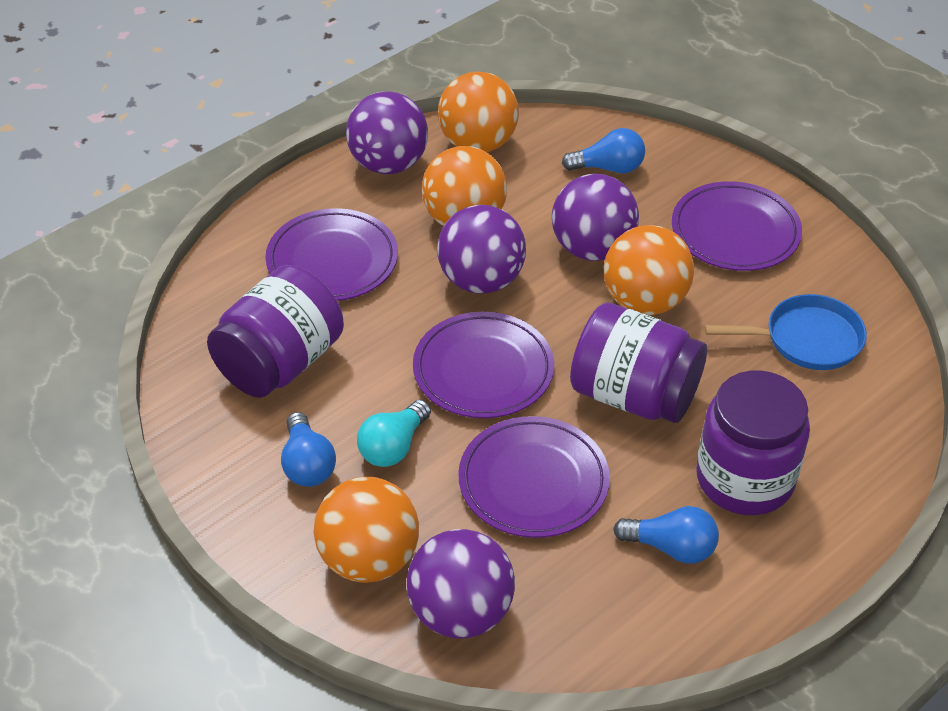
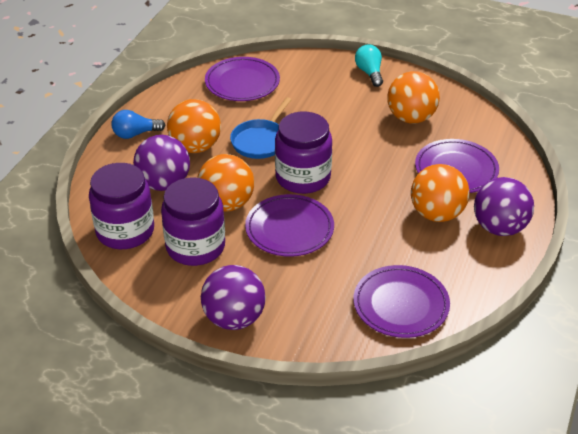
blue light bulb: [281,412,336,487] [562,128,645,173] [613,506,719,564] = 3 -> [111,110,166,139] = 1
purple ball: [346,91,428,174] [407,529,515,638] [437,205,526,294] [552,174,639,261] = 4 -> [133,135,190,191] [201,265,266,330] [474,177,534,236] = 3

